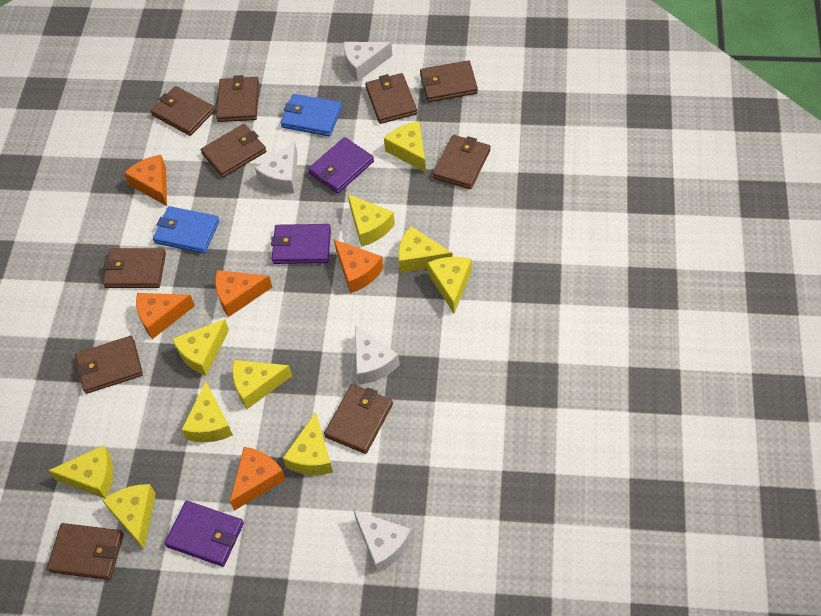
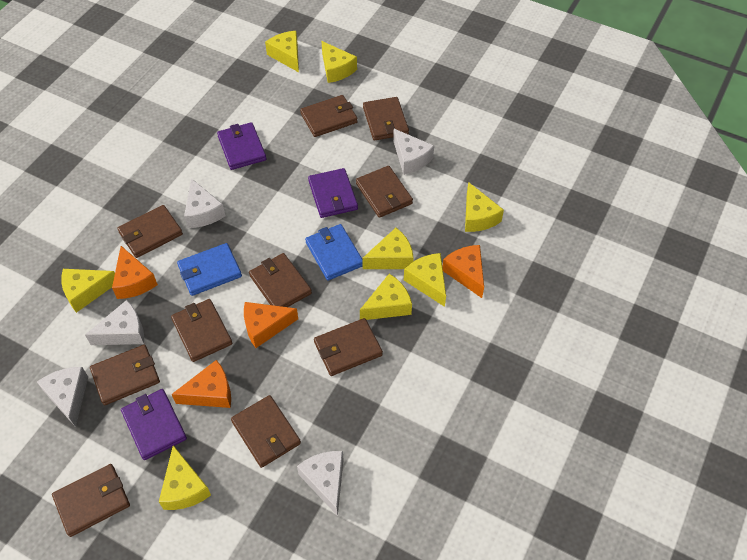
orange cheese: [124,155,167,206] [136,293,195,339] [215,270,272,317] [230,447,286,511] [334,240,384,293] = 5 -> [112,246,158,299] [172,360,231,408] [244,302,298,348] [442,245,484,298] = 4
white cheese: [255,141,298,193] [344,42,393,81] [353,510,412,573] [355,325,400,384] = 4 -> [37,367,88,427] [85,300,144,345] [184,178,225,228] [297,451,344,516] [393,129,434,175] = 5
yellow cheese: [48,445,113,498] [103,484,156,549] [172,319,229,376] [181,381,233,442] [232,360,292,409] [283,412,333,475] [348,194,395,247] [384,121,426,172] [398,226,453,273] [427,257,472,313] = 10 -> [61,269,115,313] [159,445,211,510] [265,31,299,72] [322,41,357,83] [360,274,412,320] [362,228,414,269] [404,253,446,307] [465,182,504,232] = 8

